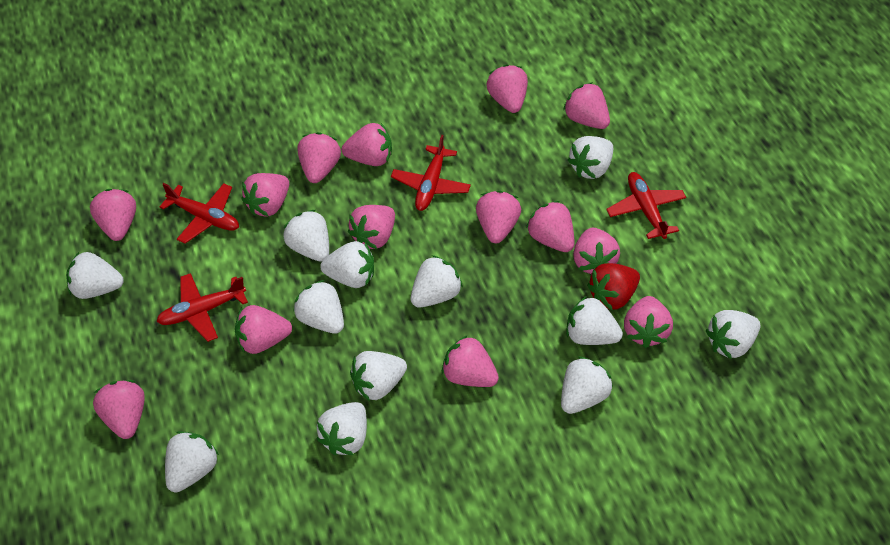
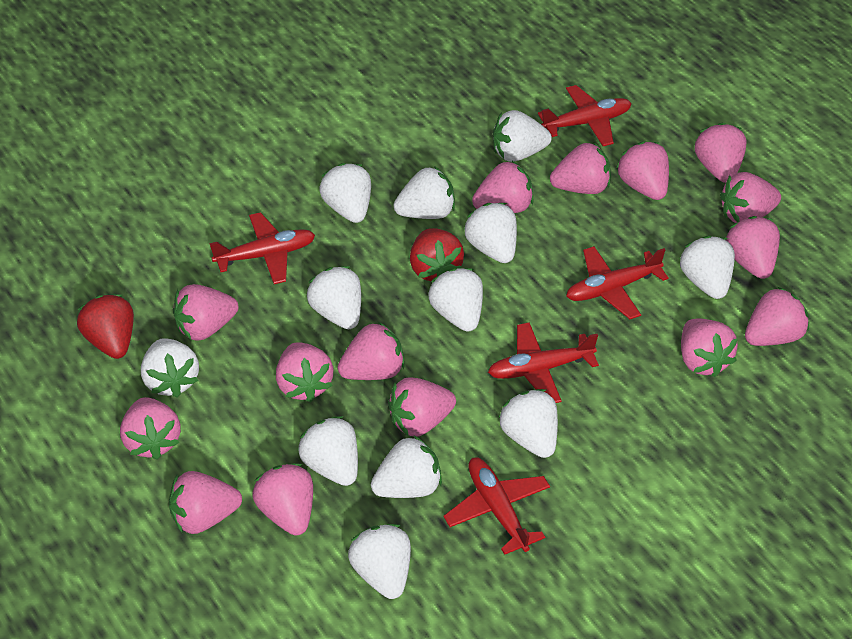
pink strawberry: [90,189,136,241] [93,380,145,439] [235,305,292,354] [241,173,289,217] [298,132,341,183] [342,123,392,166] [348,205,395,249] [442,335,499,387] [476,190,521,243] [486,64,528,113] [526,201,574,252] [563,82,610,129] [573,228,620,274] [624,296,673,348] = 14 -> [120,397,181,460] [169,471,242,534] [173,284,238,341] [253,463,313,535] [276,342,334,402] [338,322,405,380] [388,377,456,437] [472,161,533,213] [550,142,611,194] [617,141,669,200] [681,319,738,377] [695,123,747,183] [720,172,781,223] [726,216,780,279] [745,287,809,346] = 15
red plane: [156,273,248,342] [159,183,239,244] [391,135,471,211] [606,172,686,239] = 4 -> [209,212,315,284] [443,457,550,555] [488,322,599,403] [538,85,632,146] [566,246,669,319] = 5
red strawberry: [587,263,640,311] = 1 -> [77,294,134,359] [410,228,464,281] = 2

